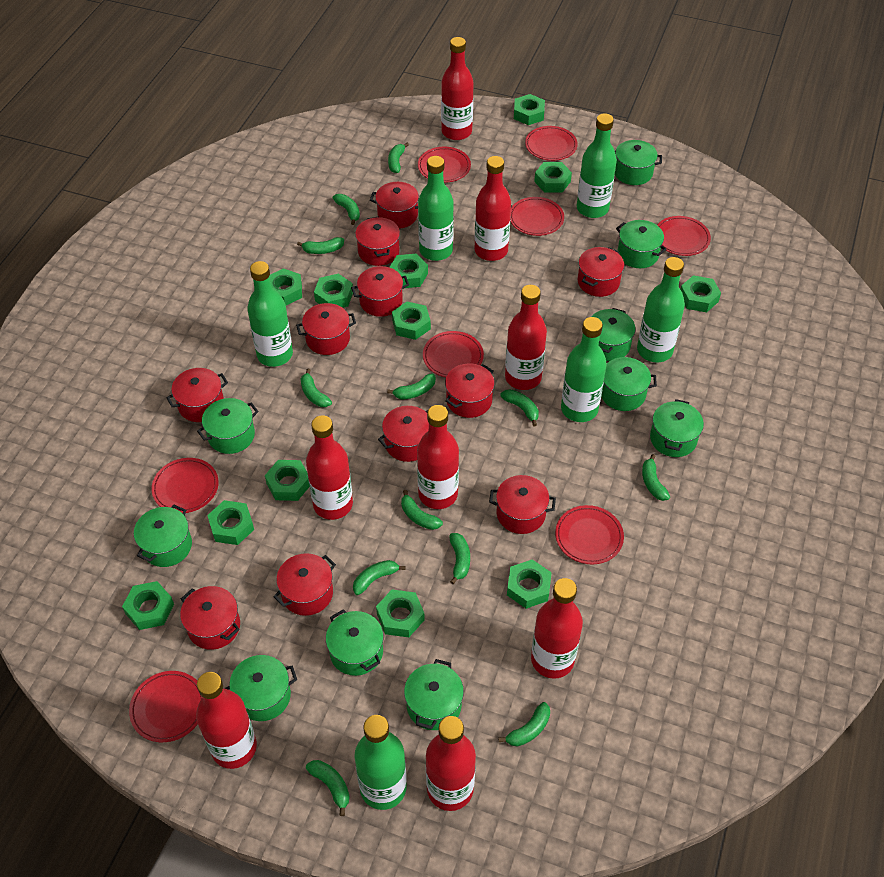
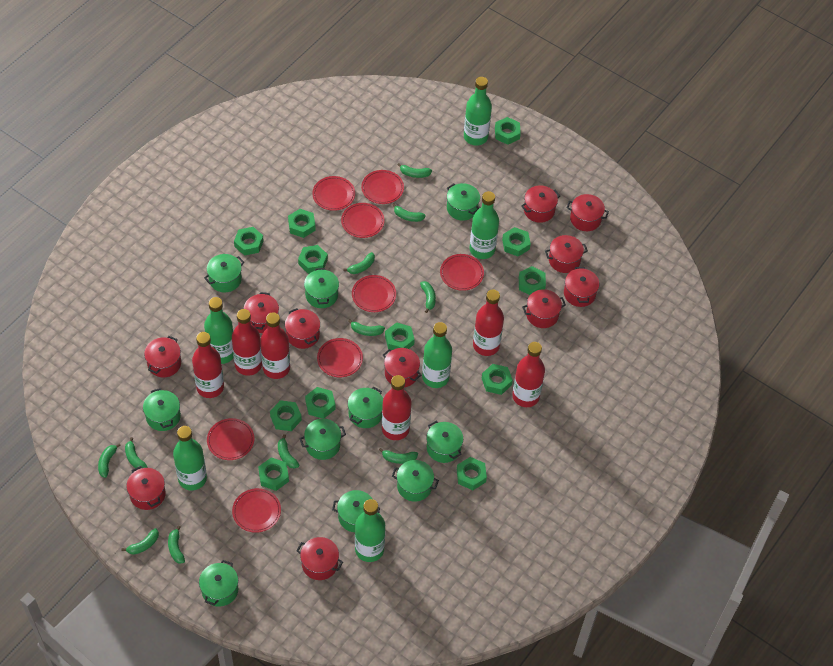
green banana: [297,237,344,254] [301,369,332,407] [306,760,350,816] [333,194,360,225] [353,560,406,595] [387,373,436,400] [388,143,409,173] [401,490,443,530] [450,533,470,584] [499,702,550,747] [500,389,539,426] [642,454,670,501] = 12 -> [98,443,121,478] [122,528,159,555] [125,437,148,469] [168,525,185,564] [278,434,299,469] [343,252,375,274] [348,319,385,336] [379,448,418,464] [392,203,426,222] [397,163,432,178] [420,281,436,313] = 11
red bottle: [196,672,257,769] [306,415,353,520] [417,405,459,509] [426,716,476,811] [441,37,474,140] [475,156,511,261] [505,285,547,390] [531,578,583,679] = 8 -> [192,332,224,398] [232,309,262,376] [260,312,290,379] [382,375,411,440] [473,290,504,356] [512,342,545,407] = 6

